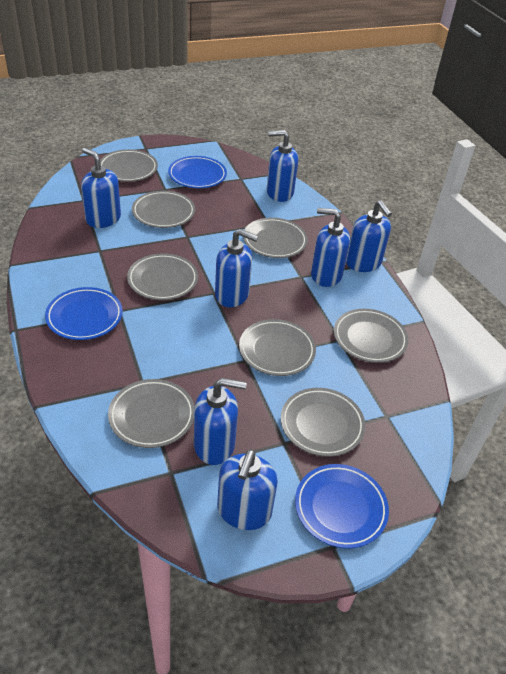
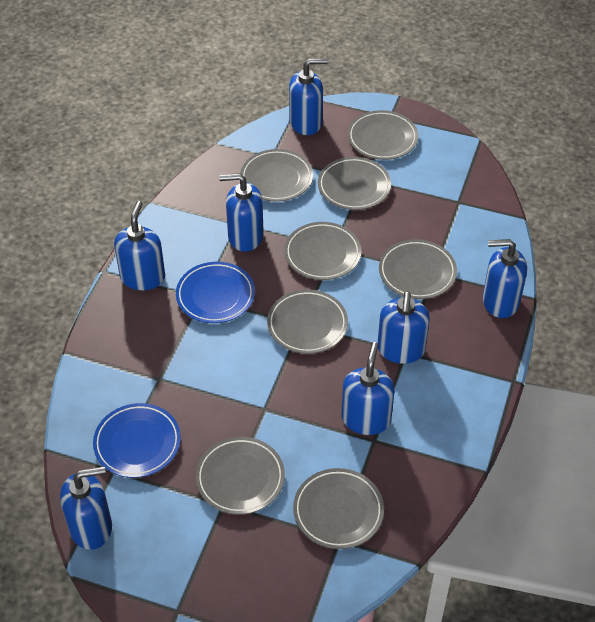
blue plate: [45,287,123,340] [168,156,227,188] [295,464,389,549] = 3 -> [93,403,181,478] [176,262,255,323] = 2

